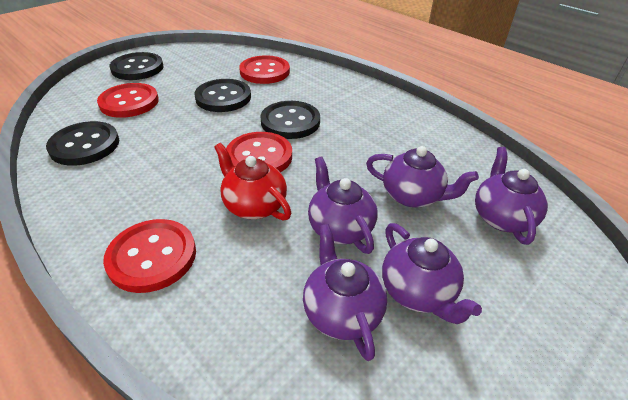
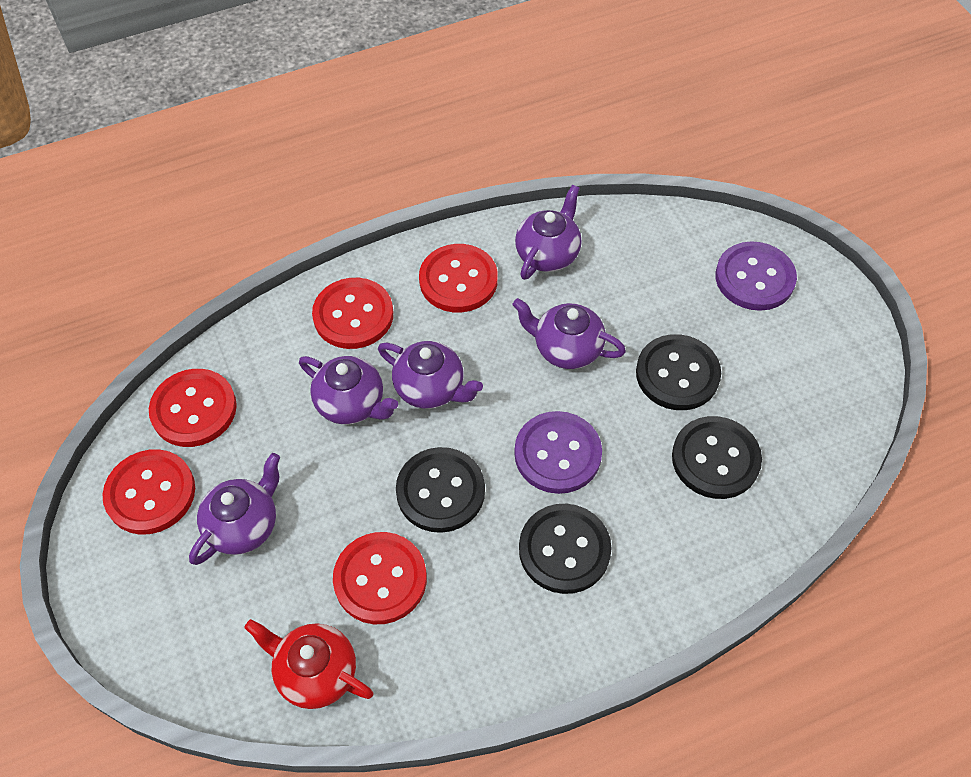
purple button: none = 0 -> [514,411,602,494] [715,241,797,311] = 2
red button: [97,83,159,118] [103,219,196,293] [226,132,292,172] [239,55,290,84] = 4 -> [102,449,195,535] [149,369,237,447] [312,278,393,349] [333,532,427,624] [419,244,498,313] = 5

